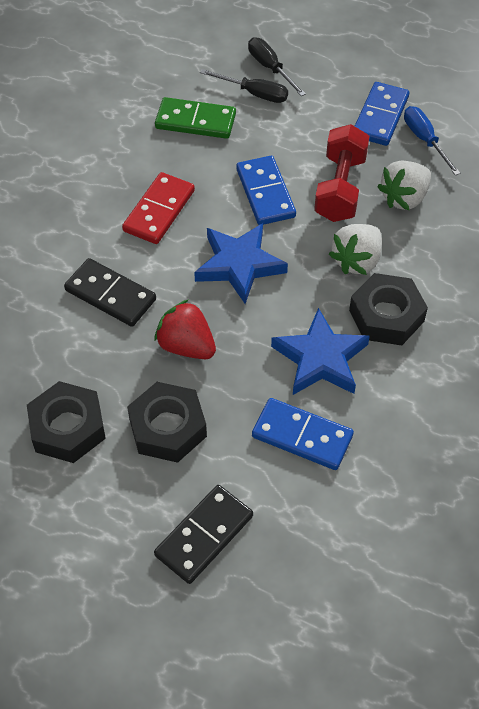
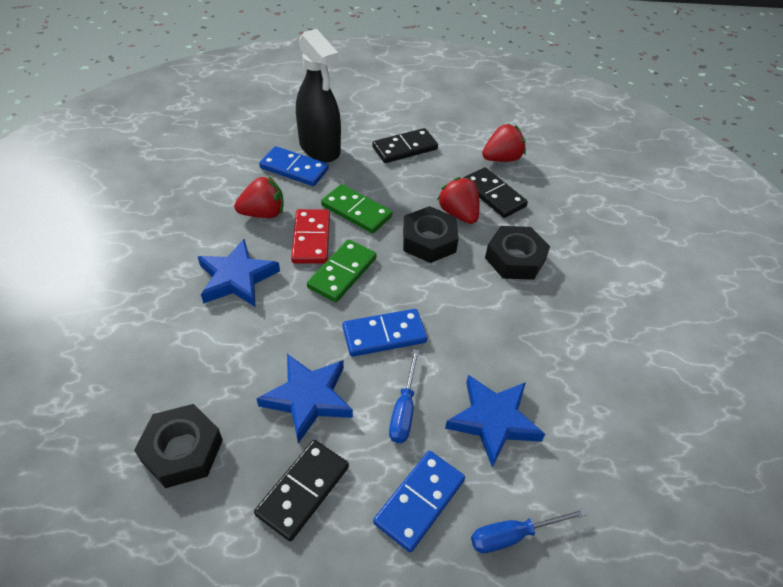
black domino: [64,258,156,327] [154,485,253,584] = 2 -> [254,440,349,541] [372,128,438,163] [463,167,528,218] = 3
black screwdriver: [200,69,288,103] [248,37,306,96] = 2 -> none = 0
black spray bottle: none = 0 -> [296,29,341,162] = 1
blue screwdriver: [404,106,460,175] = 1 -> [389,349,419,443] [471,508,587,553] = 2
blue star: [194,223,288,304] [271,308,370,395] = 2 -> [198,239,280,307] [256,354,353,444] [445,375,545,468] = 3
green domino: [155,97,236,139] = 1 -> [307,239,377,302] [321,184,392,234] = 2
red dumbbell: [314,124,369,222] = 1 -> none = 0
red strawberry: [154,299,216,359] = 1 -> [234,176,283,218] [437,177,479,224] [482,123,526,162] = 3
white strawberry: [329,224,382,275] [377,161,431,210] = 2 -> none = 0

